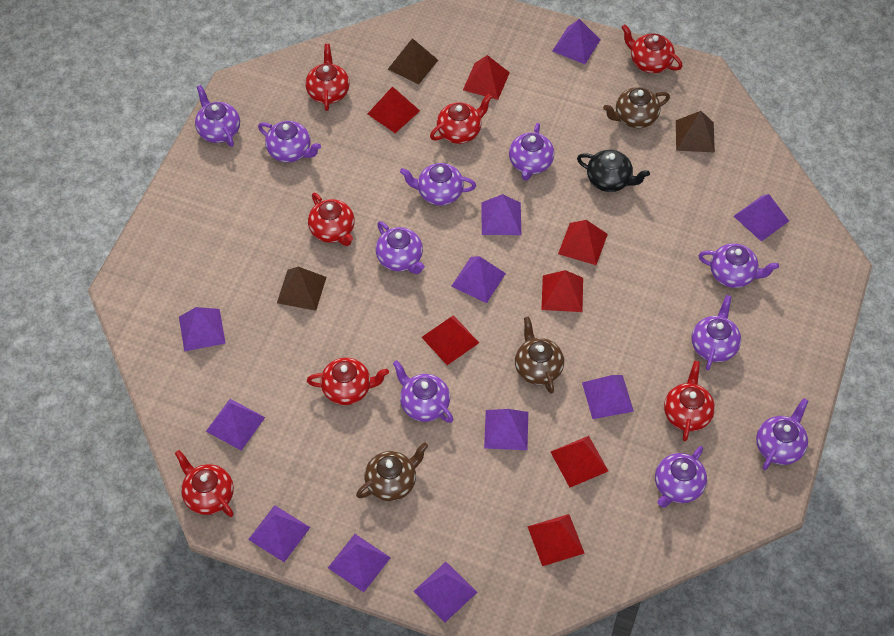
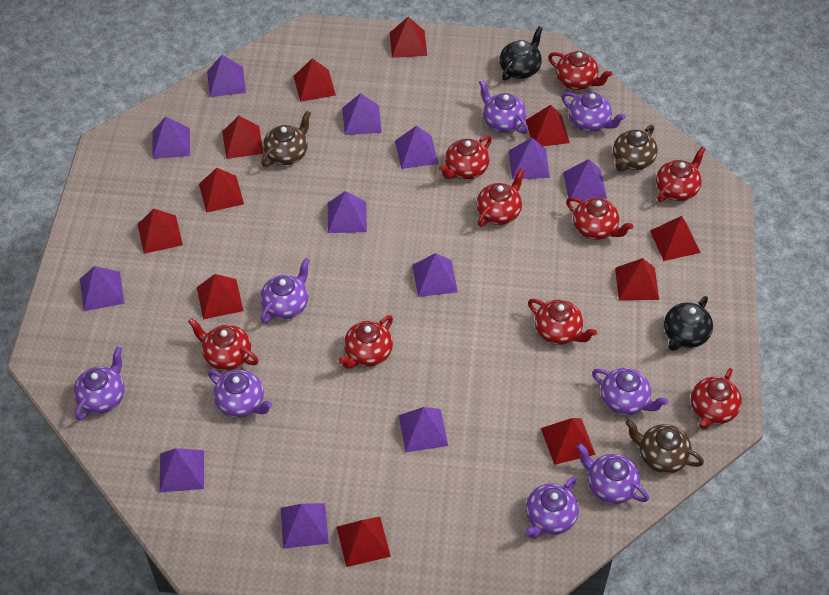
black teapot: [577,150,650,192] = 1 -> [499,26,543,81] [664,296,713,351] = 2
brown pyramid: [277,267,326,311] [388,38,438,84] [676,111,715,153] = 3 -> none = 0
purple pyramid: [179,307,226,352] [206,399,265,451] [248,505,311,562] [328,534,391,592] [413,562,477,622] [451,256,506,303] [481,194,521,235] [484,409,528,450] [552,19,600,64] [582,375,634,419] [734,194,789,242] = 11 -> [80,266,125,311] [152,116,190,159] [160,448,204,492] [207,55,246,97] [281,503,329,549] [328,191,367,233] [342,93,382,135] [395,125,438,169] [399,407,448,452] [412,253,458,297] [509,138,550,179] [563,159,607,202] = 12
purple teapot: [195,85,240,147] [258,121,321,163] [376,221,425,274] [393,360,453,423] [400,163,476,206] [509,123,554,181] [655,446,707,508] [692,295,741,370] [699,243,779,288] [756,398,808,470] = 10 -> [74,347,125,420] [208,370,273,417] [260,258,310,323] [479,80,528,134] [525,477,579,539] [561,92,626,132] [577,443,649,504] [592,368,668,415] = 8
red pyramid: [368,86,420,133] [421,315,479,365] [463,55,510,100] [527,514,585,566] [541,270,583,312] [551,436,608,487] [558,220,608,265] = 7 -> [138,209,183,254] [197,274,243,319] [199,168,244,213] [222,116,264,159] [294,58,336,102] [337,517,391,567] [390,17,427,58] [526,105,570,146] [541,418,596,465] [615,258,659,300] [650,216,701,261] = 11
red teapot: [175,450,234,517] [305,44,350,111] [307,358,389,405] [308,193,355,246] [430,94,492,144] [621,24,683,73] [664,361,715,441] = 7 -> [188,318,259,371] [338,315,393,369] [439,136,491,179] [476,168,525,227] [528,299,597,345] [549,51,612,90] [566,197,633,240] [656,147,706,202] [691,368,742,430] = 9

